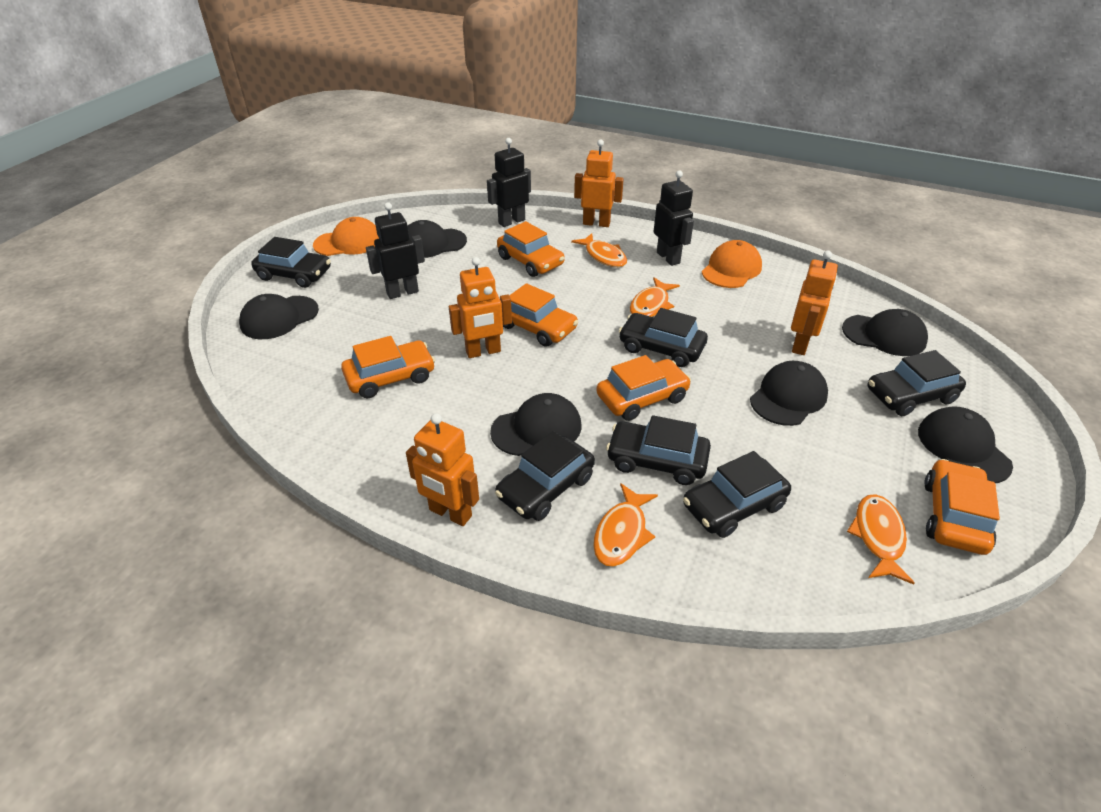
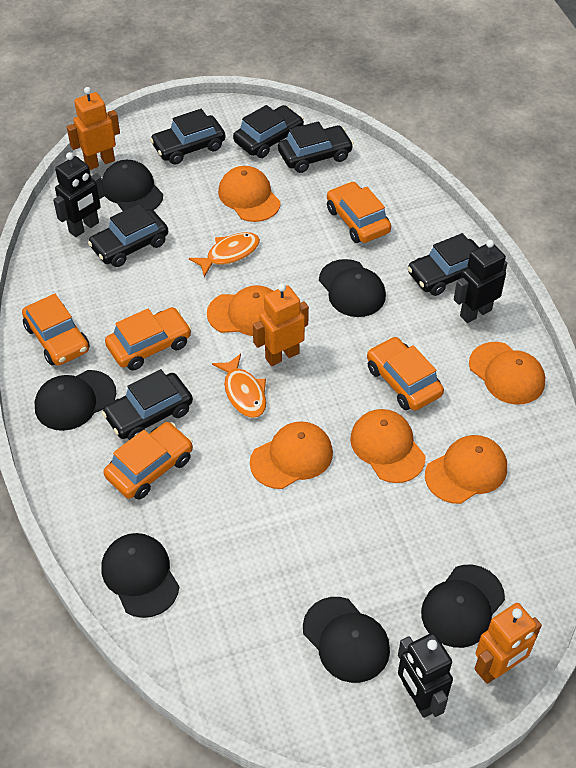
orange cap: [313,217,379,256] [702,240,762,288] = 2 -> [207,285,274,336] [218,166,281,222] [250,421,333,489] [350,409,426,483] [425,435,507,504] [469,342,545,405] = 6
orange fish: [571,233,627,267] [593,483,658,567] [630,277,680,317] [847,494,914,585] = 4 -> [189,232,260,277] [212,353,266,418] = 2
orange robot: [406,413,479,526] [449,257,512,358] [574,139,624,227] [791,251,838,355] = 4 -> [67,87,120,170] [253,283,309,366] [474,603,542,684] = 3

